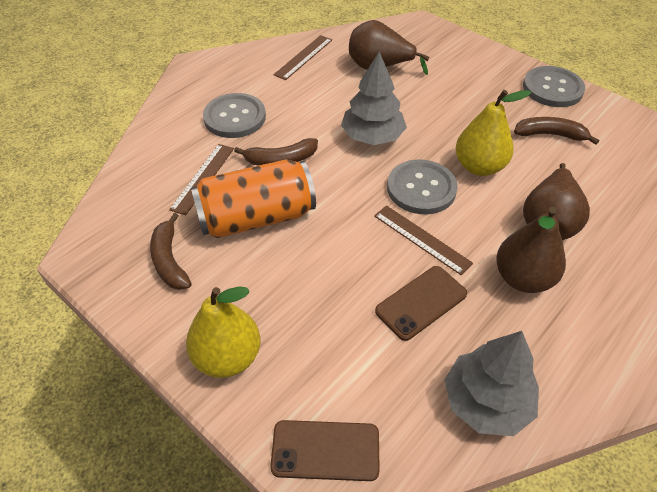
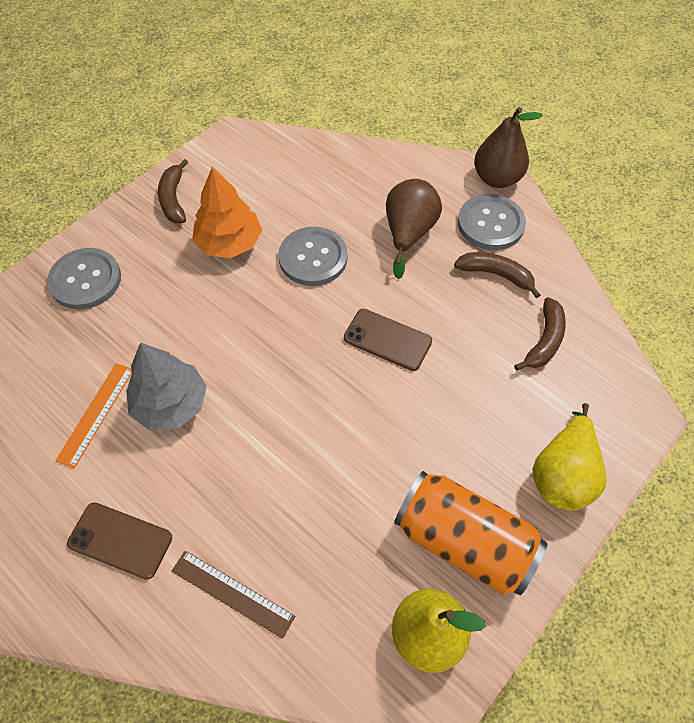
brown pear: [349,20,430,75] [496,207,566,293] [523,163,590,240] = 3 -> [386,179,442,279] [474,107,543,188] = 2
brown ruler: [169,144,234,215] [273,35,332,80] [374,205,473,275] = 3 -> [172,551,295,639] = 1
grey tree: [341,52,407,145] [444,331,539,436] = 2 -> [126,342,207,430] = 1
orange ruler: none = 0 -> [55,363,132,468] = 1
orange tree: none = 0 -> [192,167,262,258] = 1

